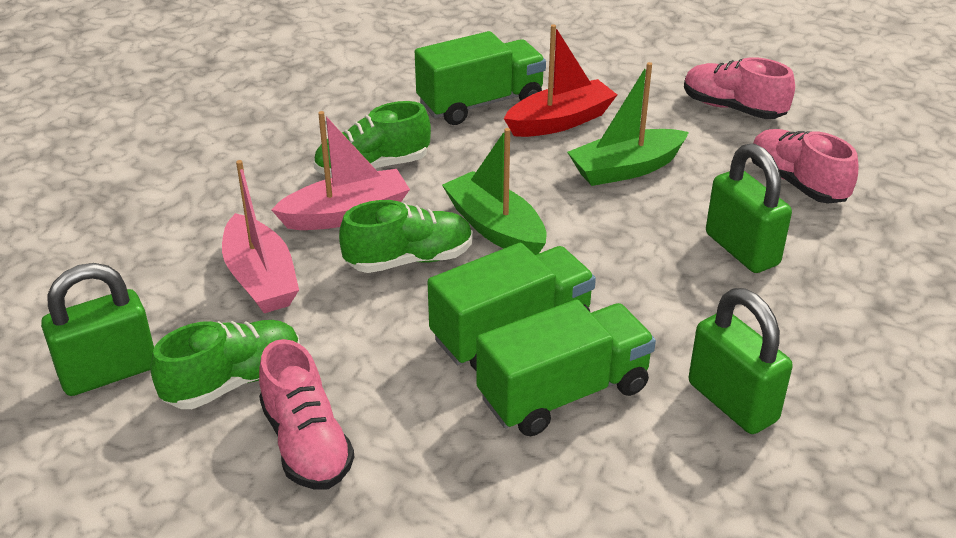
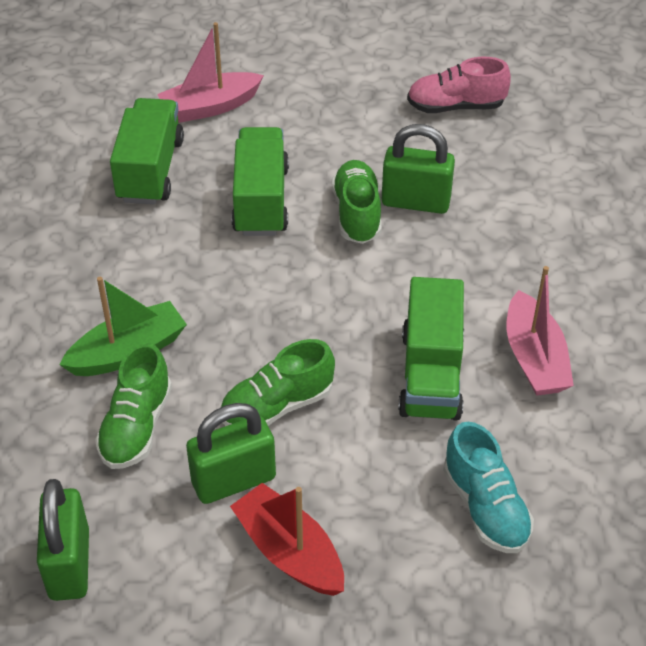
green boat: [442,128,547,255] [567,62,689,186] = 2 -> [59,277,187,376] = 1
pink shoe: [259,339,355,490] [684,57,795,119] [751,129,859,203] = 3 -> [407,57,511,113] = 1
turquoise shoe: none = 0 -> [443,422,534,553] = 1

